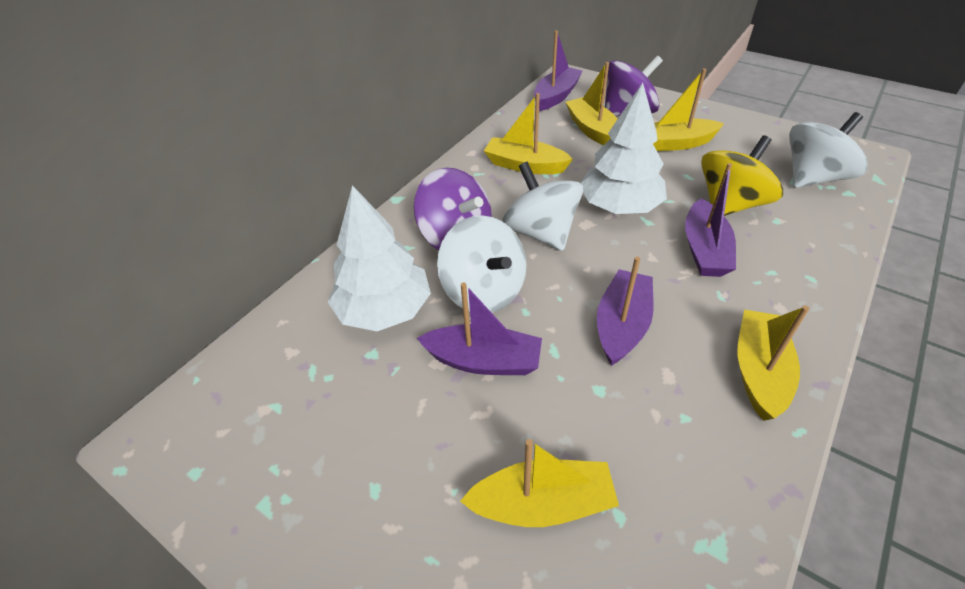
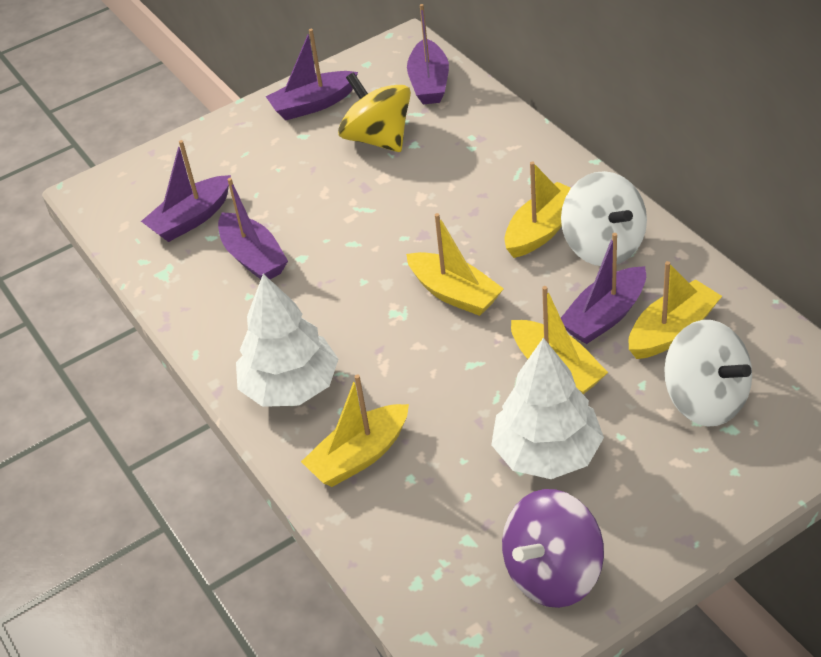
purple boat: [417,282,542,375] [534,30,583,111] [597,257,653,366] [685,163,736,277] = 4 -> [141,140,231,242] [218,178,288,279] [266,29,358,120] [407,4,449,104] [561,233,646,344] = 5
purple spinning top: [414,168,492,250] [605,55,663,117] = 2 -> [502,489,604,608] = 1
white spinning top: [437,215,526,313] [502,162,583,251] [789,112,868,188] = 3 -> [561,171,647,266] [664,320,752,426] = 2

